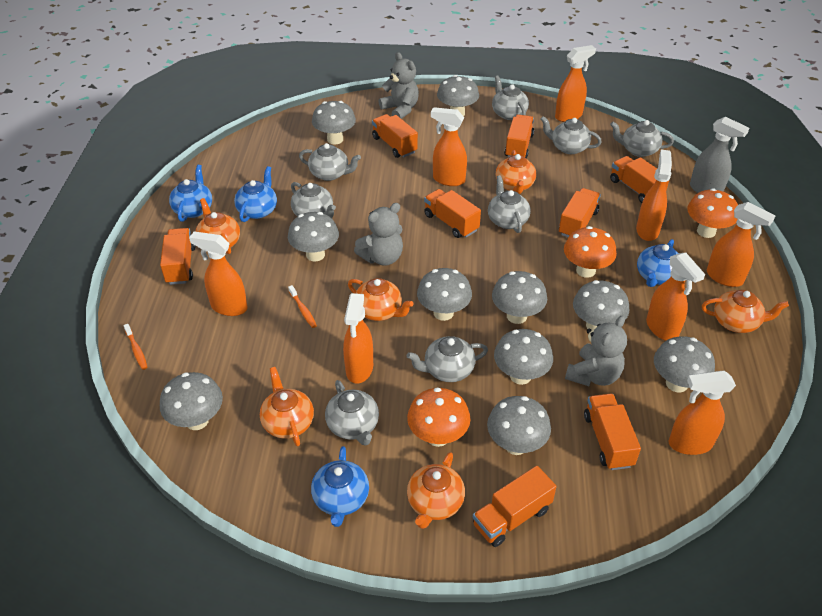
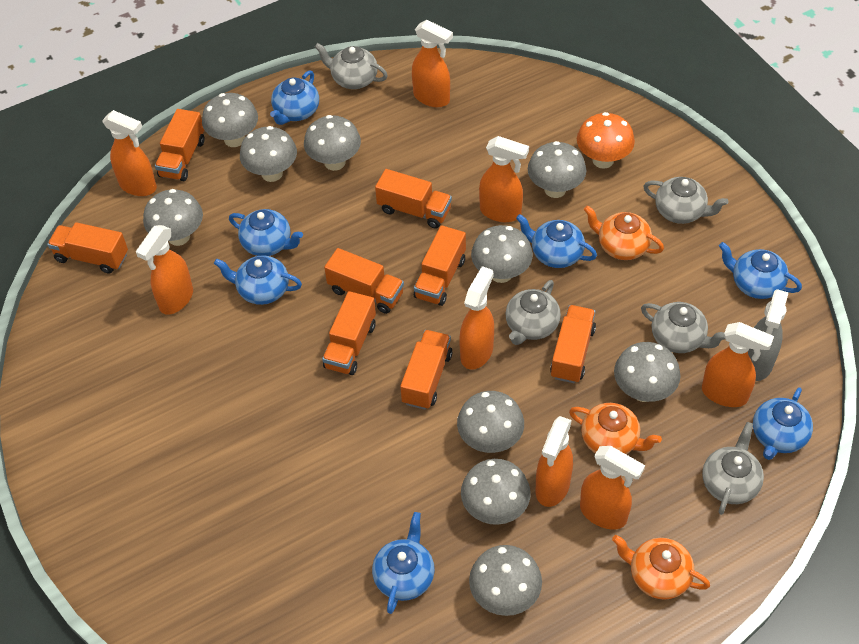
blue teapot: [169,165,212,222] [234,166,277,222] [311,446,369,527] [637,239,678,287] = 4 -> [214,255,302,305] [229,209,303,256] [270,70,319,125] [372,512,435,614] [516,214,597,268] [719,242,802,299] [753,387,813,460] = 7
grey teapot: [291,182,336,218] [299,143,361,181] [325,380,379,446] [407,336,488,382] [488,175,531,233] [492,75,529,120] [541,116,602,154] [610,120,674,157] = 8 -> [315,43,388,89] [505,280,561,345] [641,302,725,353] [643,177,729,224] [702,422,764,515] = 5
grey teddy bear: [354,203,403,266] [379,52,419,119] [565,316,627,386] = 3 -> none = 0
orange mushroom: [407,387,471,447] [564,226,617,278] [687,188,738,238] = 3 -> [577,112,635,169] = 1
orange teapot: [195,198,240,254] [260,367,314,446] [348,278,414,321] [407,452,465,529] [496,150,536,194] [702,290,789,333] = 6 -> [569,403,662,454] [584,205,664,260] [612,535,710,600] = 3
orange toothbrush: [124,324,147,370] [288,285,317,328] = 2 -> none = 0

